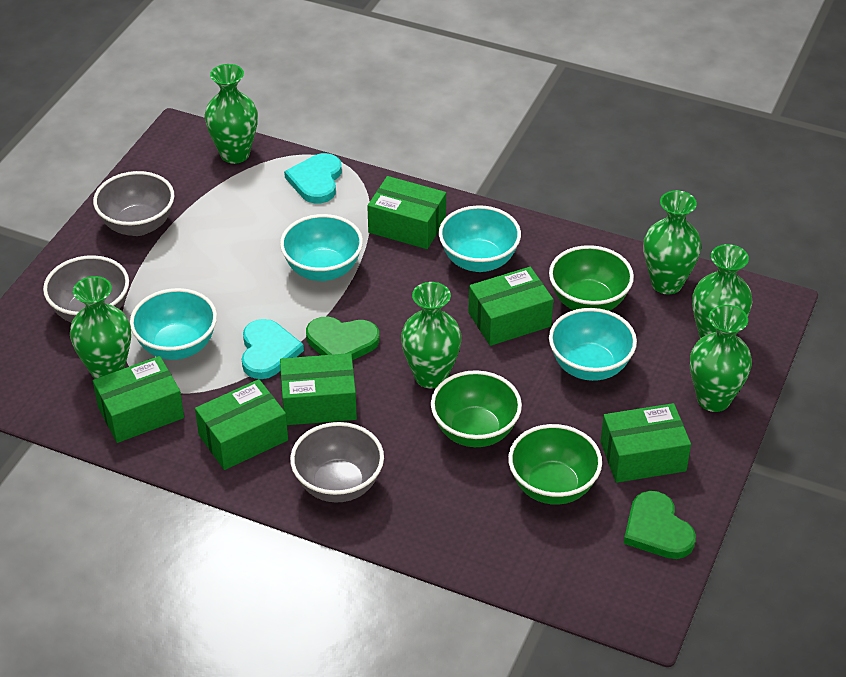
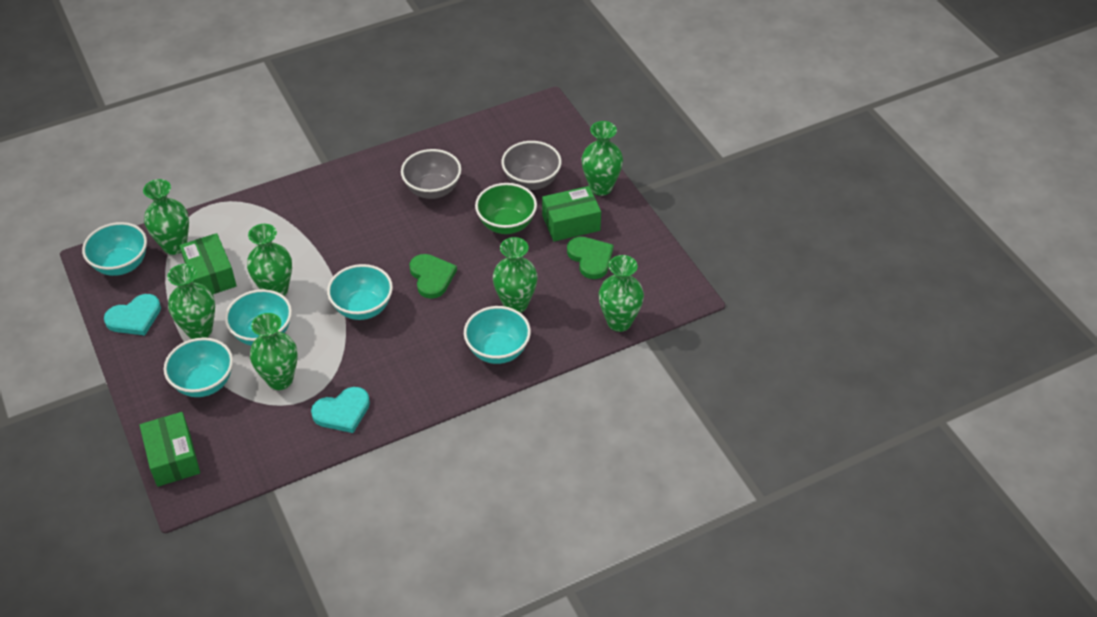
green bowl: [431,370,522,447] [508,424,602,505] [549,245,634,311] = 3 -> [475,183,537,234] = 1
green box: [93,356,184,443] [195,379,288,470] [280,353,357,425] [367,176,446,249] [468,267,553,346] [601,403,691,483] = 6 -> [140,412,200,487] [179,233,237,294] [542,186,601,241] = 3
green vase: [70,276,131,379] [205,64,258,164] [401,282,462,389] [644,190,701,294] [690,305,752,412] [692,244,753,339] = 6 -> [143,179,189,255] [167,264,215,339] [247,224,292,296] [250,313,298,390] [493,237,538,313] [582,121,623,196] [599,255,644,332] = 7
grey bowl: [43,255,129,323] [93,171,174,236] [290,422,384,503] = 3 -> [401,149,461,199] [501,141,562,190] = 2
turquoise bowl: [130,288,217,360] [280,214,363,281] [439,205,521,272] [549,308,637,381] = 4 -> [82,222,147,276] [164,337,233,397] [225,289,292,346] [327,264,393,320] [464,306,531,364] = 5

